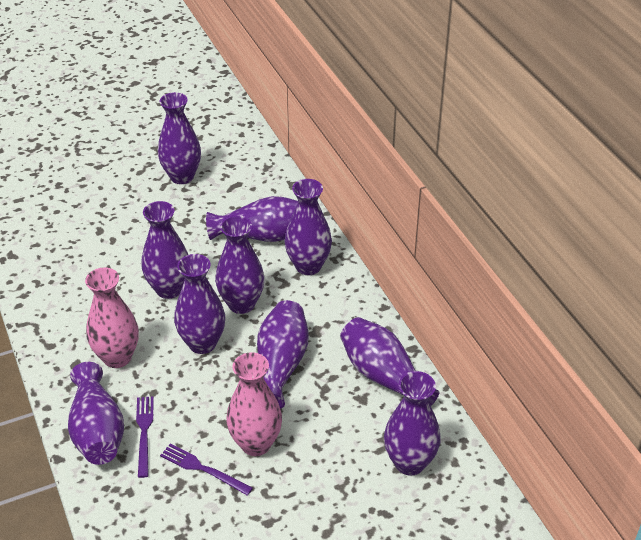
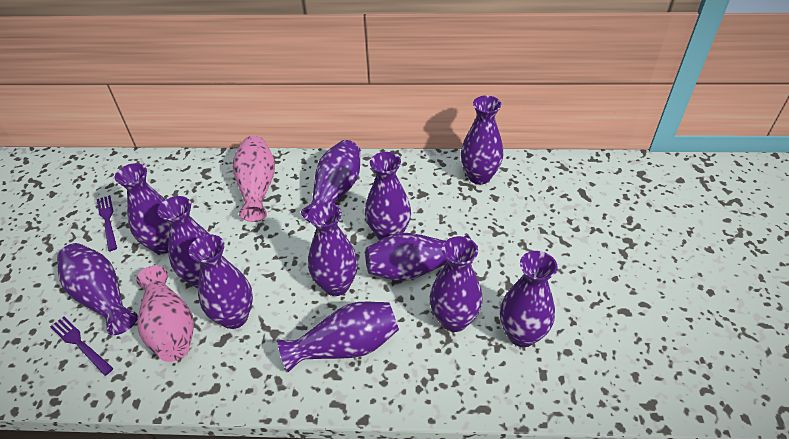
purple vase: [68,362,124,465] [141,201,188,299] [158,92,201,184] [174,254,225,354] [206,196,298,242] [215,215,265,314] [257,300,309,409] [285,179,332,275] [340,317,440,406] [384,371,441,476] = 10 -> [57,243,138,335] [115,163,169,255] [157,196,210,288] [189,235,253,329] [278,302,399,372] [301,140,360,223] [308,202,358,296] [365,152,411,240] [365,233,473,281] [430,236,483,332] [461,96,503,185] [500,251,558,347] = 12

